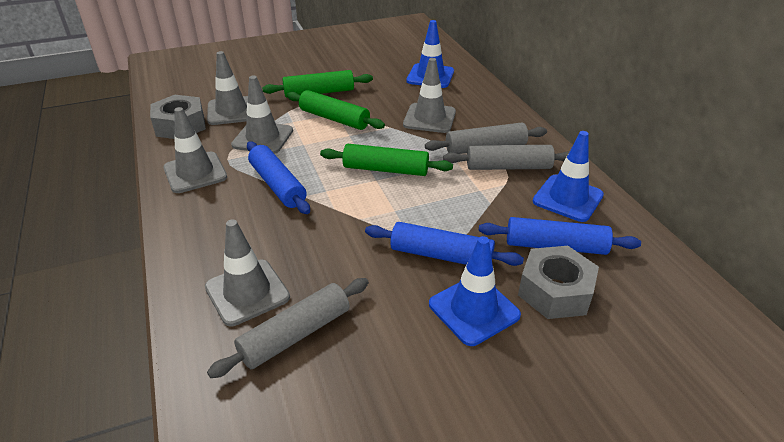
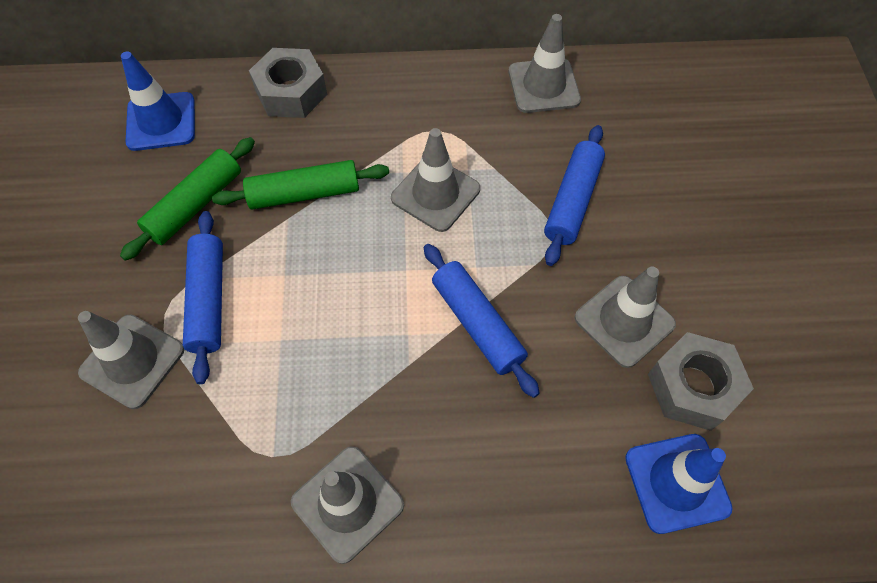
blue traffic cone: [406,20,454,88] [429,236,521,346] [533,131,604,222] = 3 -> [121,51,195,151] [625,434,733,534] = 2
green rolling pin: [262,70,373,98] [287,90,385,130] [320,144,453,176] = 3 -> [120,137,255,261] [212,160,389,210] = 2
grey rolling pin: [207,278,369,378] [425,122,547,154] [443,145,570,170] = 3 -> none = 0

